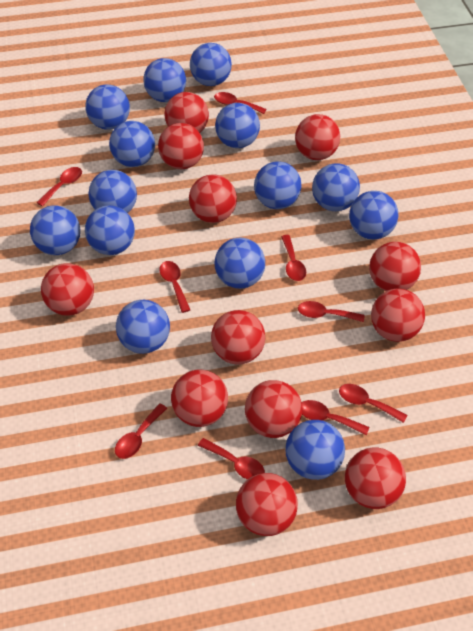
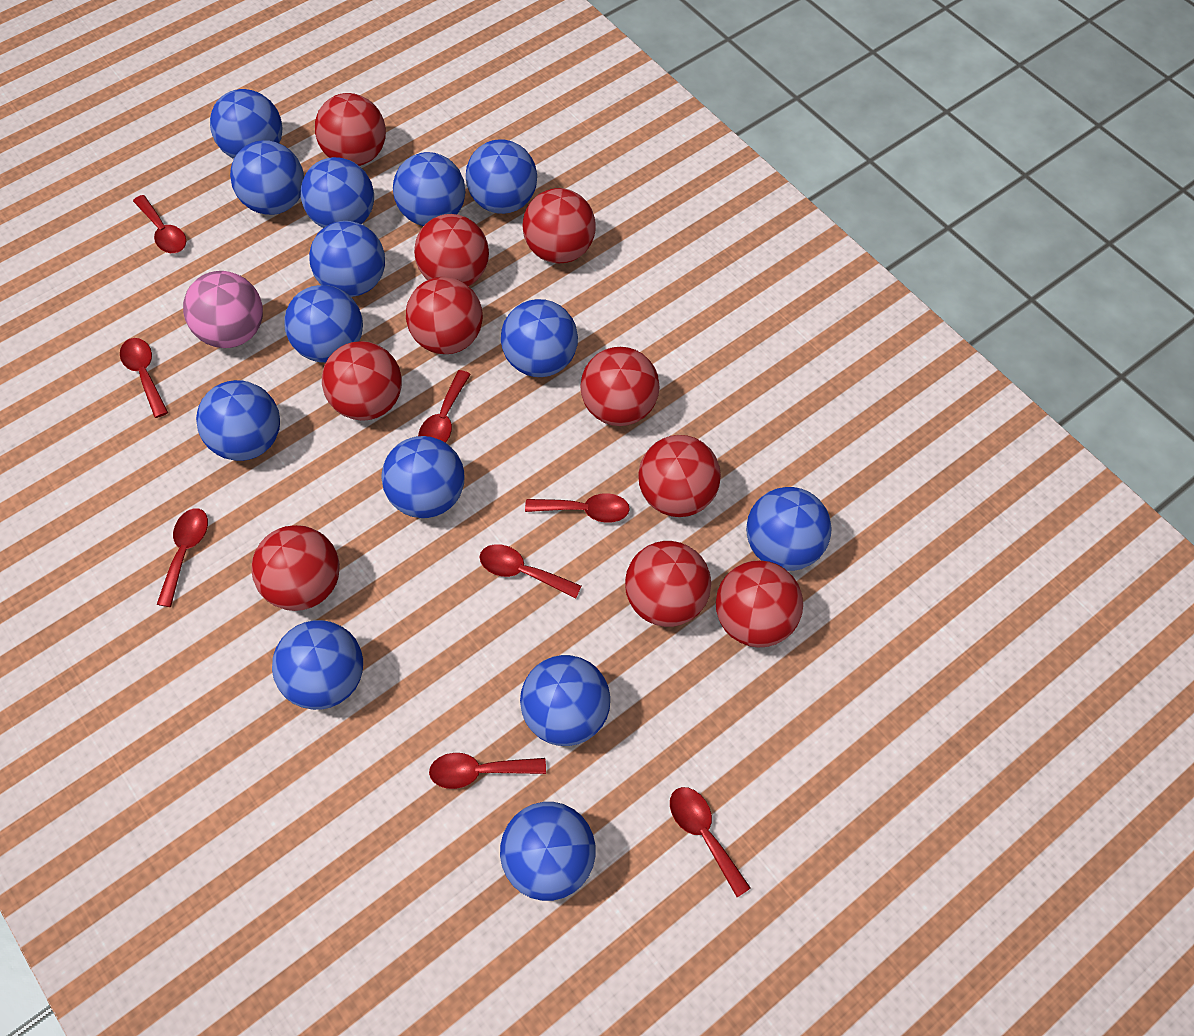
pink ball: none = 0 -> [183,271,263,348] = 1
red ball: [41,263,94,316] [158,123,204,169] [164,92,209,133] [171,370,228,427] [189,175,237,223] [211,310,265,365] [236,473,298,536] [245,380,303,438] [295,114,340,160] [345,448,406,509] [369,242,421,291] [371,289,425,342] = 12 -> [252,525,340,611] [315,93,386,166] [322,341,402,421] [406,277,483,354] [414,214,489,286] [522,188,596,263] [580,347,660,426] [625,541,711,627] [638,435,721,517] [716,560,803,648] = 10
red spoon: [37,167,82,206] [115,404,167,459] [159,261,190,313] [198,438,265,480] [214,92,266,114] [281,235,306,281] [298,301,364,322] [302,400,369,435] [339,384,407,423] = 9 -> [120,338,168,418] [133,195,186,253] [156,508,208,607] [418,370,471,443] [429,753,546,789] [480,544,581,599] [525,493,630,523] [670,787,750,897] = 8

